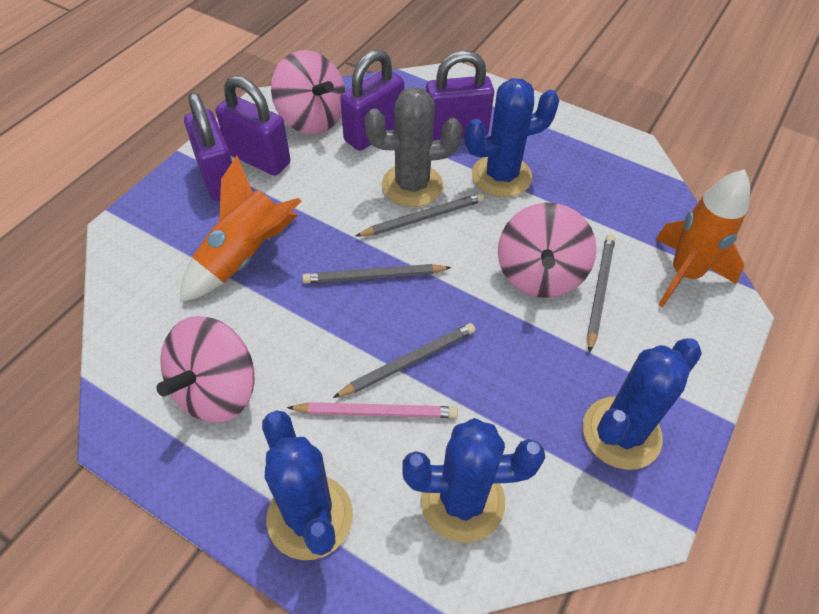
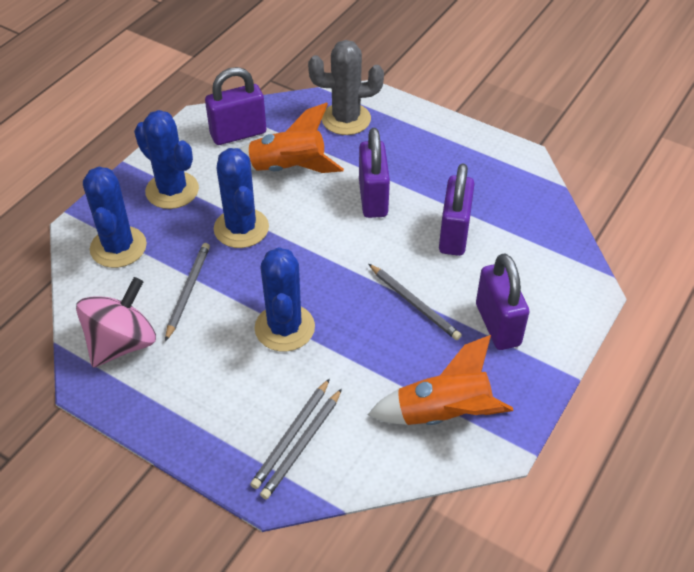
pink pencil: [287,402,458,418] = 1 -> none = 0
pink spinning top: [157,316,255,423] [271,50,345,134] [498,202,597,298] = 3 -> [76,277,156,368] = 1

